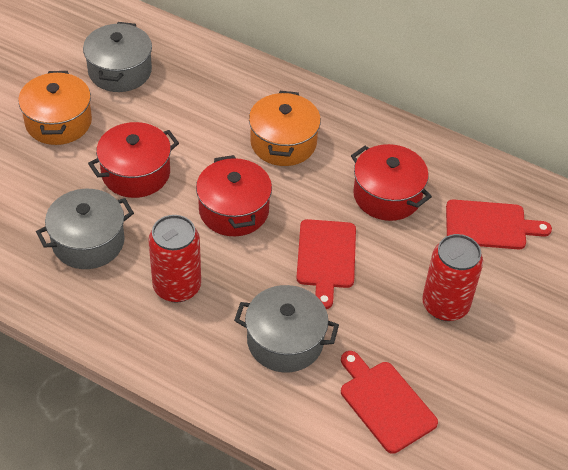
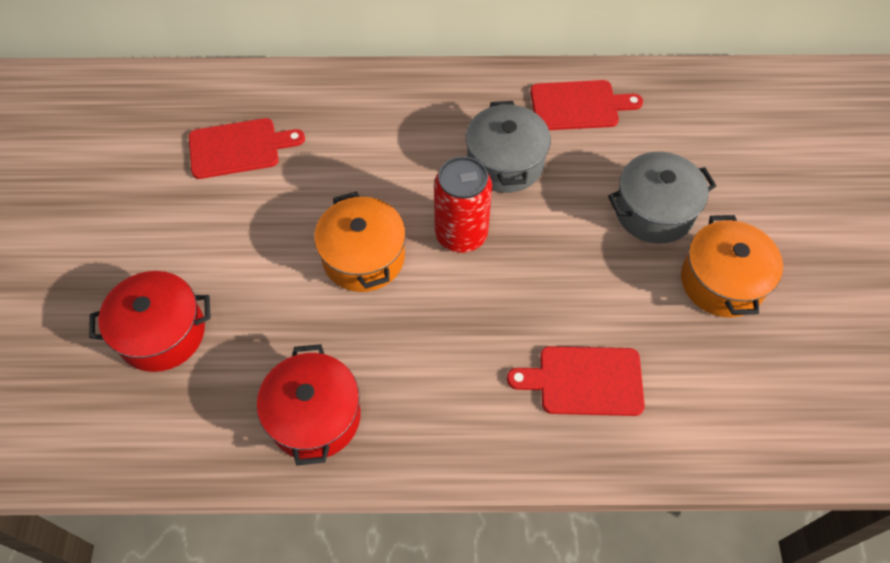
grey pot: [36,189,134,269] [83,22,152,92] [234,285,339,373] = 3 -> [466,101,551,193] [608,152,716,243] = 2
red can: [148,215,201,303] [422,234,483,321] = 2 -> [434,156,492,253] = 1
red pot: [88,122,179,198] [196,155,272,236] [351,144,432,221] = 3 -> [89,271,211,372] [257,344,361,465] = 2

